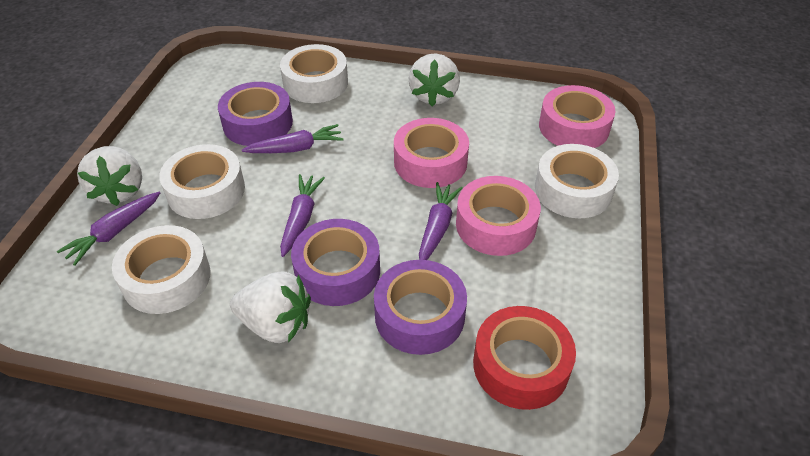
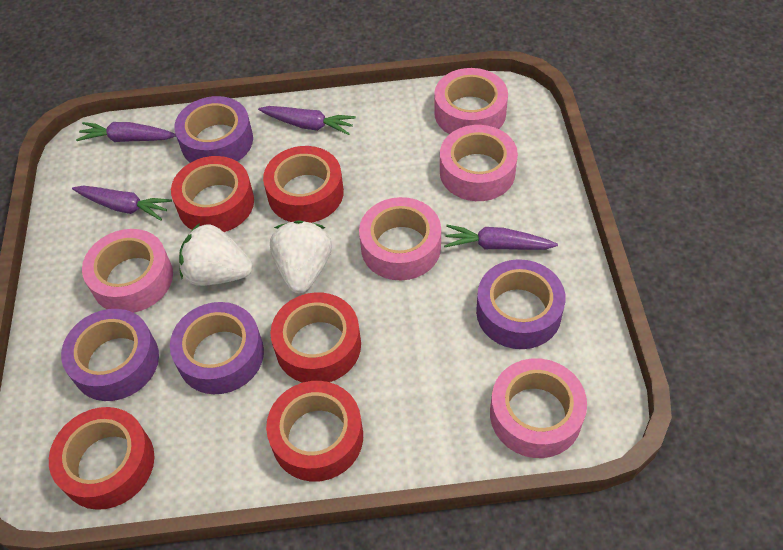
pink tape: [394,118,469,188] [456,176,541,256] [539,85,616,148] = 3 -> [82,229,173,313] [359,197,441,280] [434,68,508,134] [440,125,518,201] [490,358,587,458] = 5
purple tape: [218,82,293,146] [291,219,380,306] [374,260,467,355] = 3 -> [61,309,159,401] [170,302,264,394] [174,96,253,163] [476,259,566,349] = 4
red tape: [473,306,576,410] = 1 -> [49,407,154,510] [171,156,254,232] [263,146,344,223] [266,381,363,482] [270,292,361,383] = 5
white strawberry: [77,146,142,206] [230,271,311,343] [408,54,460,106] = 3 -> [179,223,253,286] [270,220,332,294] = 2
white tape: [112,225,211,314] [159,144,245,219] [280,44,348,103] [535,144,619,218] = 4 -> none = 0

